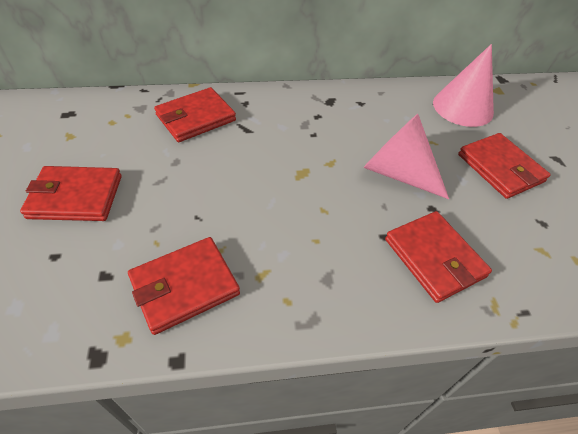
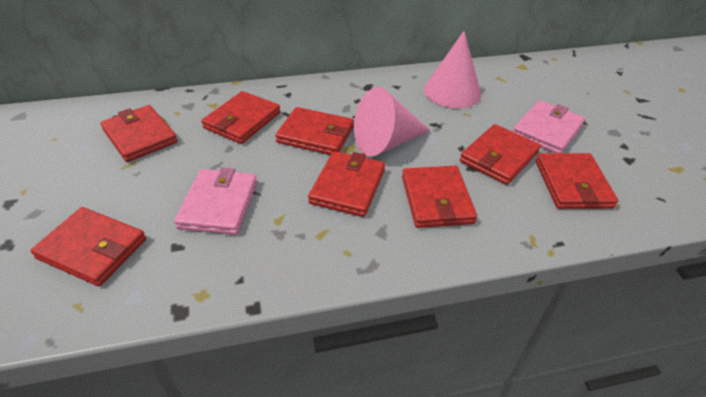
pink wallet: none = 0 -> [174,167,257,235] [513,100,585,153] = 2
red wallet: [20,166,122,221] [128,237,240,335] [154,87,236,142] [385,211,492,303] [458,133,551,199] = 5 -> [30,207,146,286] [100,105,178,162] [201,91,281,144] [275,107,354,155] [308,151,385,217] [402,166,477,228] [460,124,541,185] [536,153,618,209] = 8

